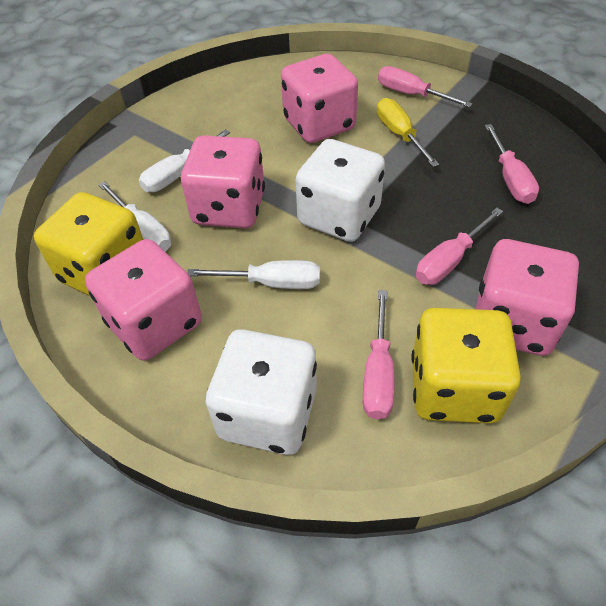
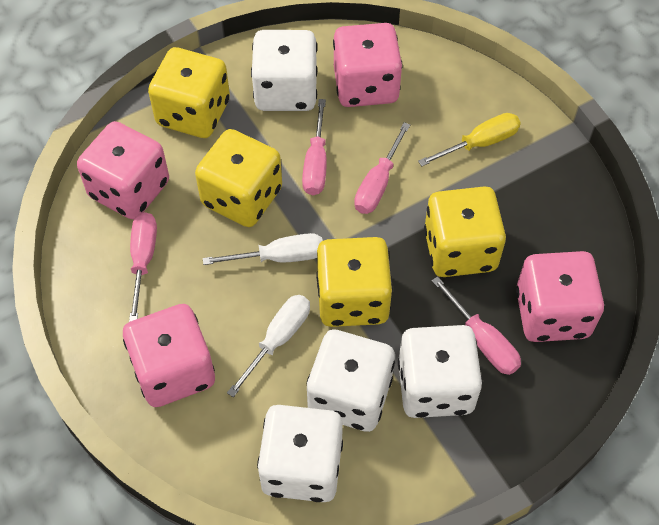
white dice: [206,329,317,455] [295,139,385,242] = 2 -> [251,30,317,111] [257,405,343,502] [307,330,395,432] [398,325,482,418] = 4
white screwdriver: [98,181,171,252] [139,129,230,192] [187,260,320,289] = 3 -> [203,233,323,265] [227,295,310,397] = 2
yellow dice: [34,192,144,296] [412,308,521,424] = 2 -> [148,47,230,138] [195,129,282,227] [316,237,393,327] [424,186,506,277] = 4

